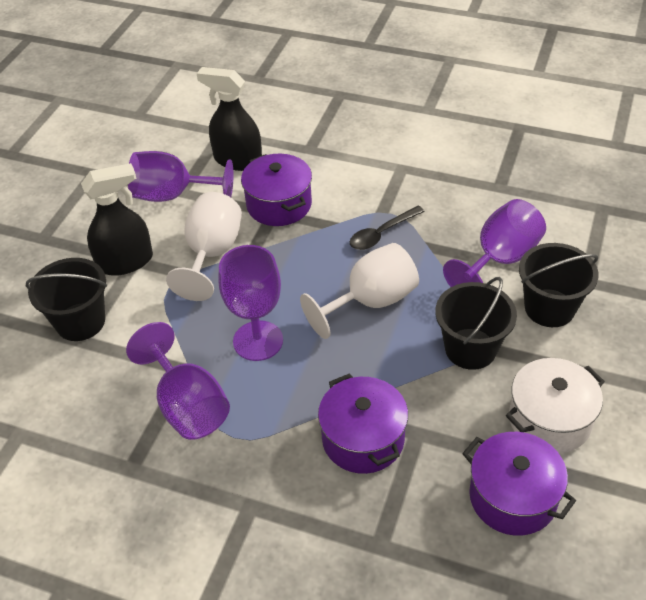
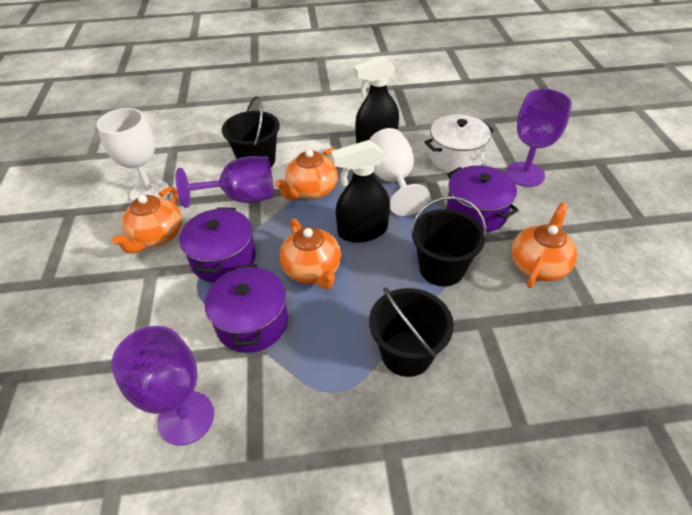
black spoon: [350,206,425,250] = 1 -> none = 0
orange teapot: none = 0 -> [112,187,182,254] [275,148,338,200] [280,218,341,289] [511,203,577,288] = 4
purple goblet: [126,322,230,440] [128,151,233,202] [218,245,283,361] [443,199,546,287] = 4 -> [111,326,214,446] [176,156,274,208] [506,89,572,187] = 3

